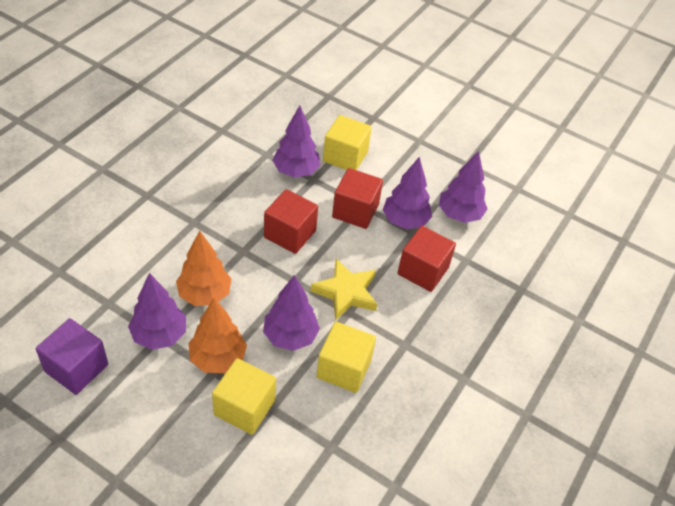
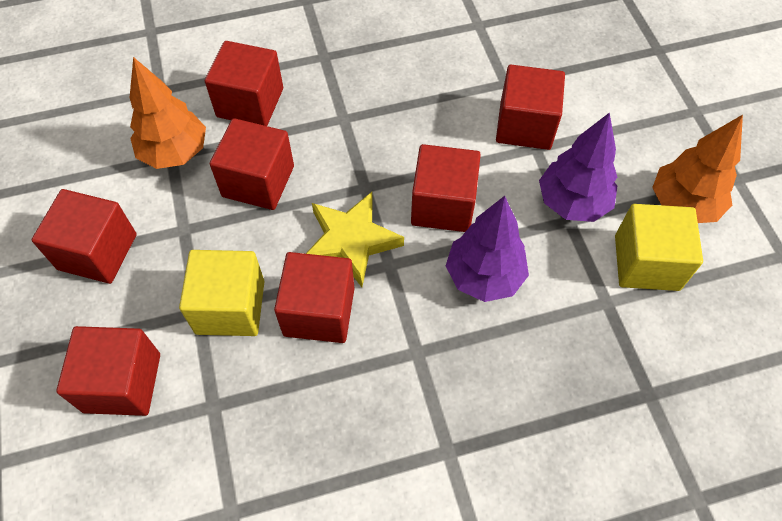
purple cube: [36,318,108,395] = 1 -> none = 0
purple tree: [128,273,186,350] [263,275,320,351] [272,106,320,178] [383,157,432,229] [439,151,487,223] = 5 -> [446,196,529,302] [539,112,617,222] = 2
red cube: [264,189,318,254] [332,168,383,229] [398,226,456,292] = 3 -> [32,189,137,284] [56,326,160,416] [205,41,283,126] [210,118,294,210] [274,252,355,343] [411,144,481,232] [496,65,565,150] = 7
yellow cube: [212,358,276,435] [316,322,376,393] [323,115,372,170] = 3 -> [179,250,265,336] [615,204,703,291] = 2

